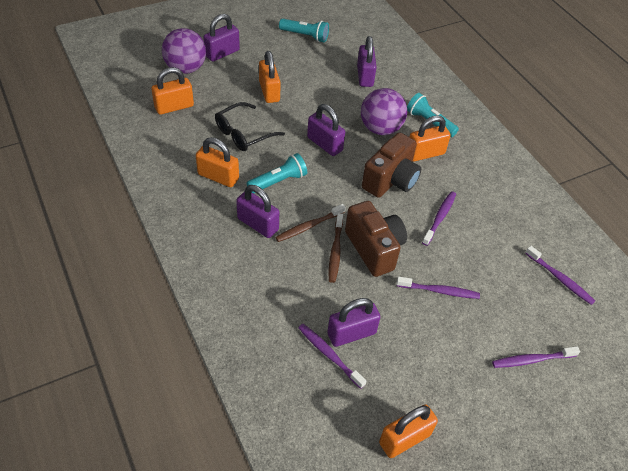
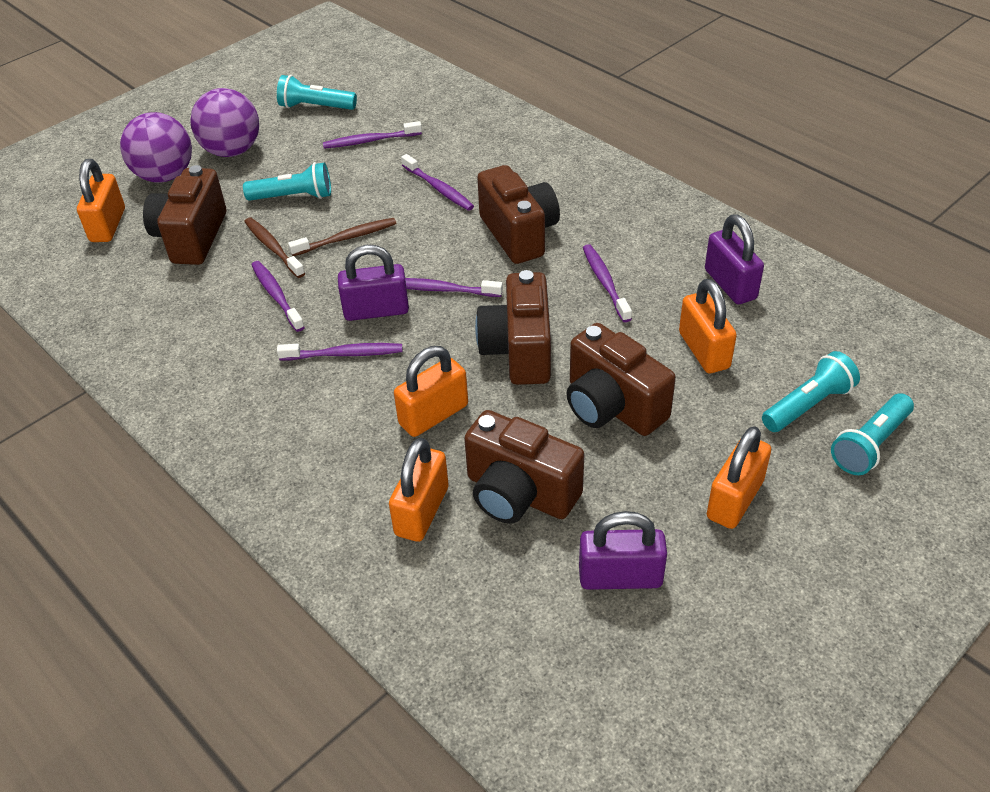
black glasses: [215,102,285,151] = 1 -> none = 0
brown camera: [345,201,407,277] [362,132,421,198] = 2 -> [143,165,226,265] [464,410,584,524] [475,270,551,385] [477,165,560,264] [566,323,676,436] = 5
purple padlock: [203,14,240,62] [236,185,279,238] [307,104,345,156] [327,298,380,347] [357,36,377,87] = 5 -> [338,245,409,321] [579,511,667,590] [705,214,764,304] = 3
purple toothbrush: [298,324,366,389] [396,276,480,299] [422,191,456,246] [492,346,580,368] [525,246,595,305] = 5 -> [251,261,305,332] [277,343,402,360] [323,121,422,149] [401,154,474,211] [405,278,503,297] [583,244,632,322] = 6
turquoise flashlight: [247,153,307,194] [279,19,329,42] [407,93,459,137] = 3 -> [243,162,331,201] [277,75,357,110] [762,351,860,432] [831,393,914,475] = 4

